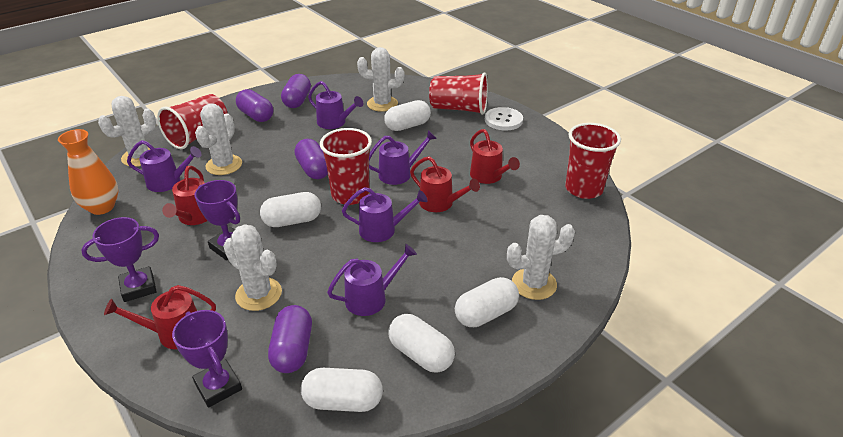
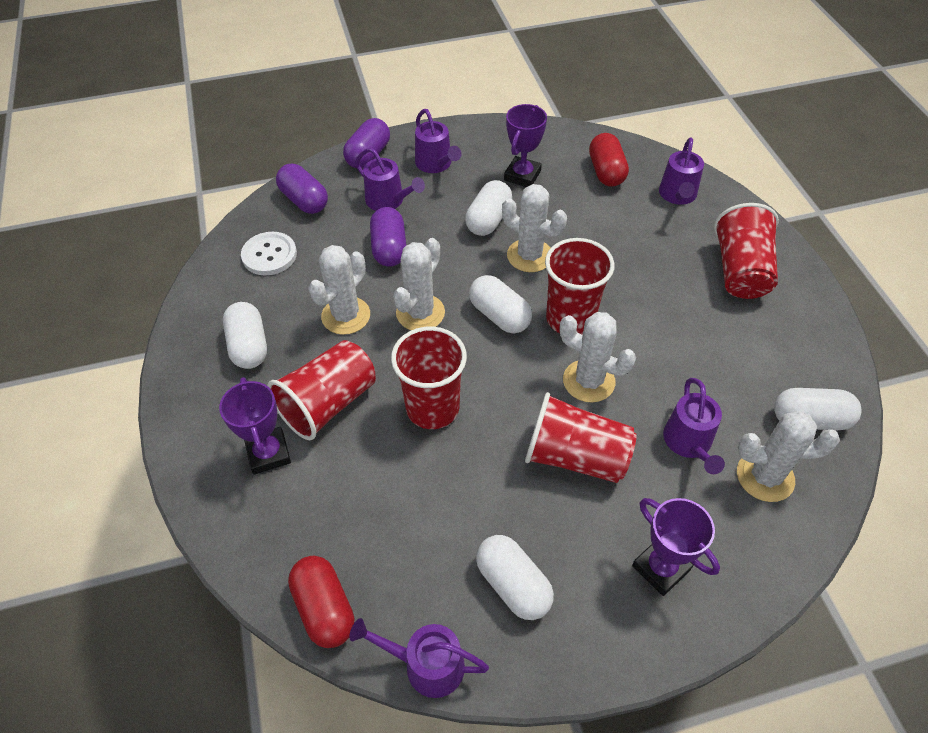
orange vase: [58,129,119,215] = 1 -> none = 0
purple capsule: [236,89,273,122] [268,305,312,373] [281,74,311,108] [294,139,328,179] = 4 -> [276,164,328,214] [343,118,390,168] [370,207,406,267] = 3
red capsule: none = 0 -> [288,556,355,648] [589,133,629,187] = 2
red cup: [157,94,227,149] [320,128,372,205] [429,73,488,115] [565,123,621,199] = 4 -> [267,340,376,440] [391,327,467,429] [525,392,637,483] [545,238,614,335] [714,203,779,299] = 5
red watering can: [104,285,216,349] [162,166,208,225] [410,156,480,212] [470,129,520,184] = 4 -> none = 0

